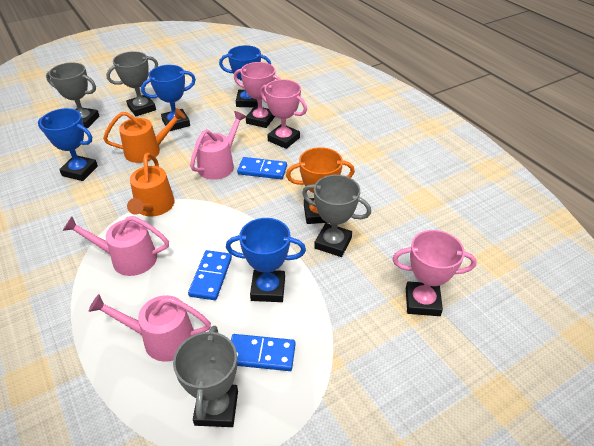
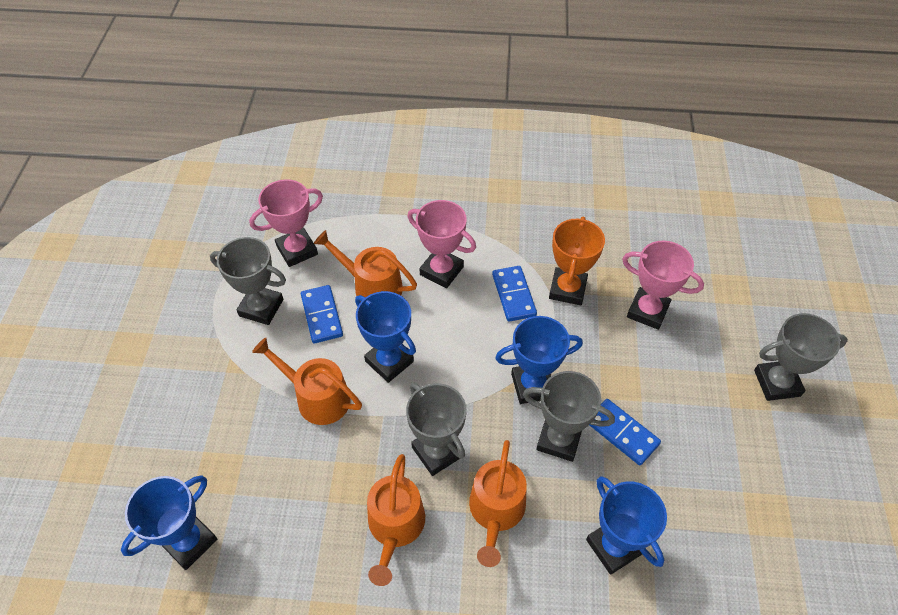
orange watering can: [103,108,186,163] [127,153,175,217] = 2 -> [252,338,362,425] [314,230,417,297] [367,454,425,586] [469,440,527,567] = 4
pink watering can: [63,216,169,276] [88,294,211,362] [190,111,246,180] = 3 -> none = 0

